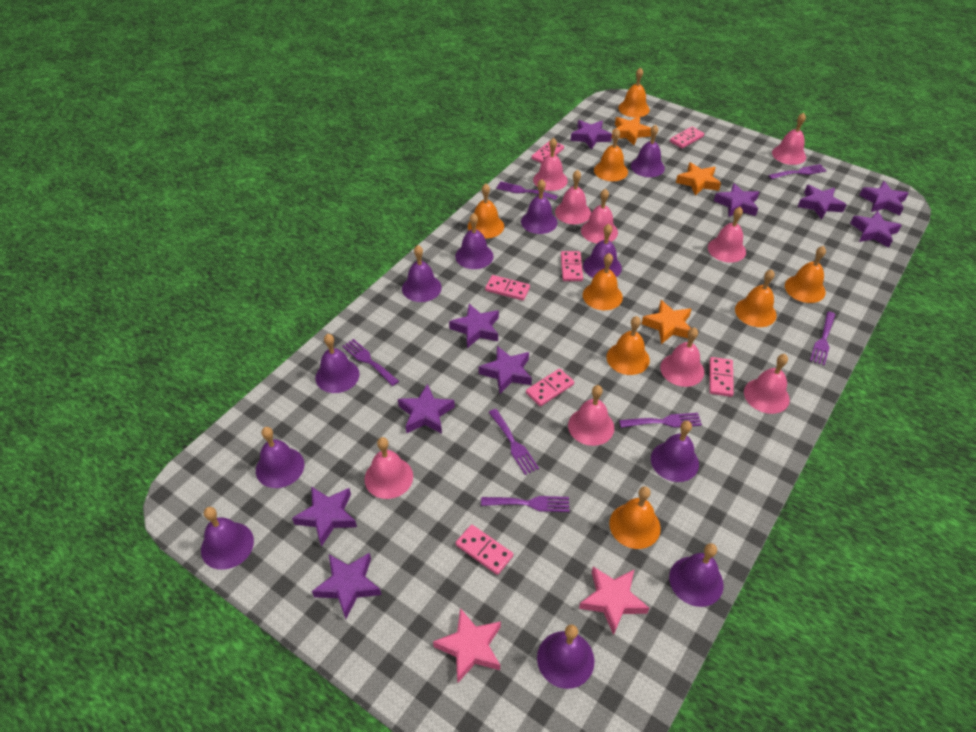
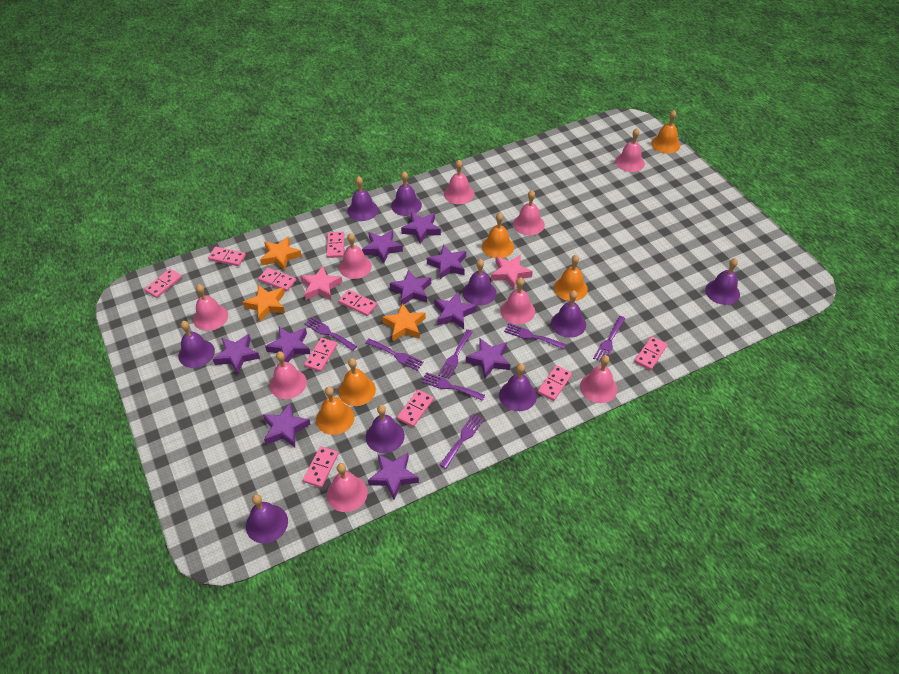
orange bell: [468,184,504,238] [583,253,623,310] [594,129,628,181] [606,316,650,375] [609,486,661,549] [618,67,650,117] [735,269,777,327] [785,246,826,303] = 8 -> [316,387,354,435] [339,358,376,406] [482,213,514,258] [554,255,588,301] [651,110,680,154] = 5
pink domino: [456,525,513,575] [485,275,530,301] [526,369,574,406] [531,141,564,163] [561,251,583,281] [670,127,704,148] [709,357,734,397] = 7 -> [144,269,182,298] [208,247,246,266] [258,268,296,291] [303,446,339,488] [304,338,338,372] [326,232,344,258] [339,290,377,316] [397,390,434,427] [538,365,572,401] [634,336,668,370] = 10
purple bell: [201,507,254,570] [256,427,304,488] [315,334,359,393] [402,245,442,302] [455,213,493,269] [521,179,557,234] [537,624,594,689] [583,224,622,278] [631,125,665,177] [651,421,699,482] [669,543,724,607] = 11 -> [179,321,215,368] [246,494,288,543] [348,176,378,221] [366,405,405,453] [391,171,422,216] [463,259,496,306] [499,363,537,411] [551,291,586,338] [705,258,740,305] = 9

